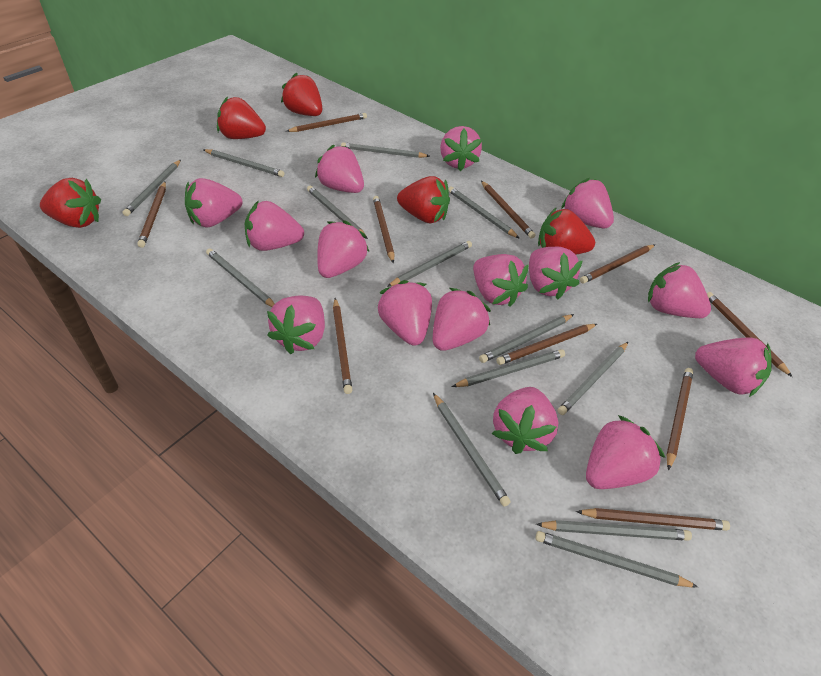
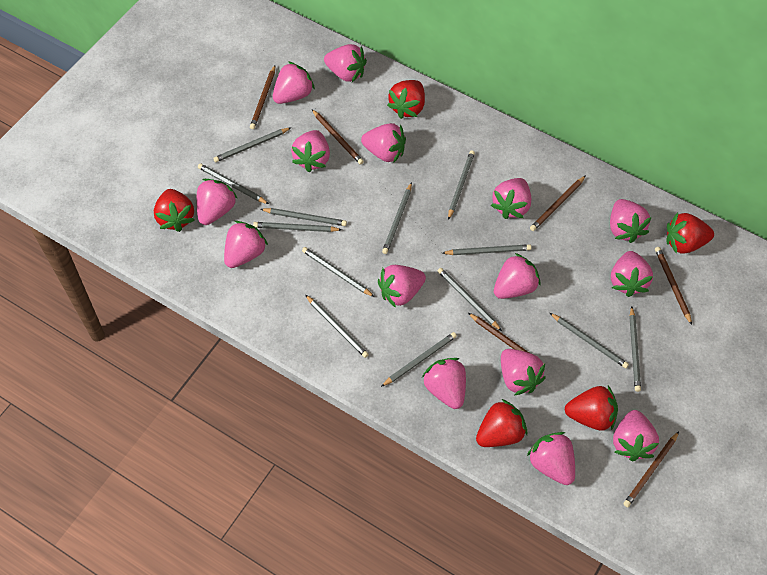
brown pencil: [137,182,166,248] [286,113,367,132] [333,298,352,394] [373,196,394,264] [481,181,535,239] [496,324,597,365] [576,508,730,531] [580,245,655,284] [666,368,693,470] [707,292,792,377] = 10 -> [250,65,275,129] [312,109,364,165] [468,313,544,365] [530,175,586,231] [623,431,679,507] [655,247,692,325] = 6

